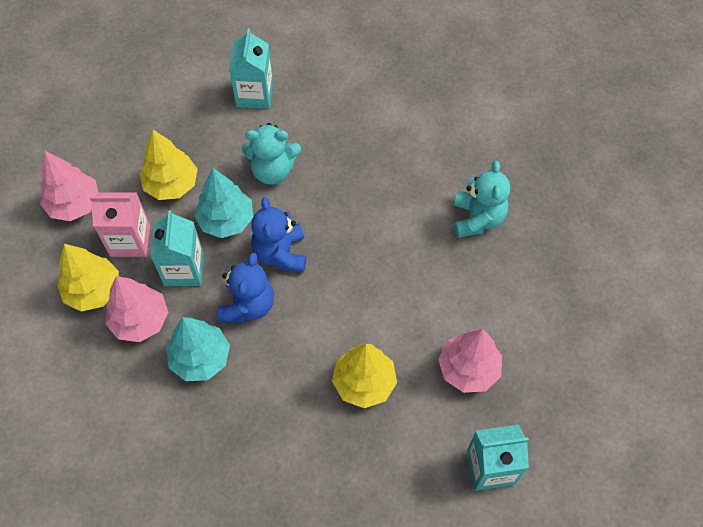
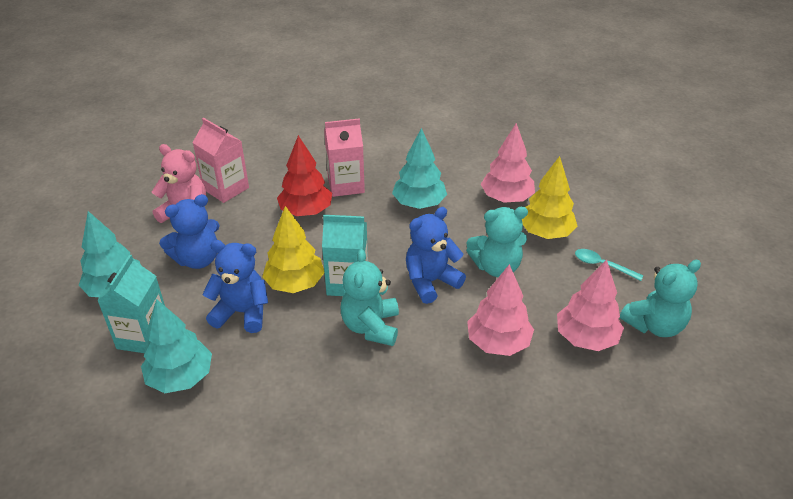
blue teddy bear: [218,253,274,323] [251,197,306,272] = 2 -> [159,194,220,269] [202,240,268,333] [406,207,466,304] = 3
pink carton: [90,193,150,257] = 1 -> [193,118,249,203] [324,118,365,197] = 2
pink teddy bear: none = 0 -> [152,144,206,223] = 1
red tree: none = 0 -> [277,135,332,216] = 1
turquoise carton: [151,210,204,286] [229,28,273,109] [467,424,529,491] = 3 -> [97,255,165,353] [322,215,368,296] = 2
turquoise spoon: none = 0 -> [575,249,644,281] = 1
turquoise teddy bear: [242,123,301,185] [454,161,510,238] = 2 -> [341,249,399,346] [466,206,528,277] [620,260,701,337] = 3
turquoise tree: [166,317,230,381] [194,168,253,238] = 2 -> [79,211,141,297] [141,299,212,393] [392,128,447,209] = 3
yellow tree: [57,244,119,312] [140,130,198,200] [332,344,397,408] = 3 -> [262,206,324,293] [522,156,577,239] = 2

